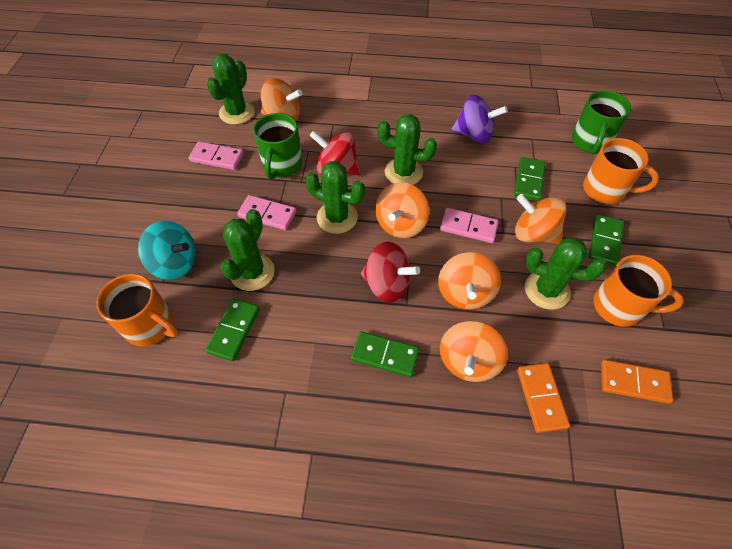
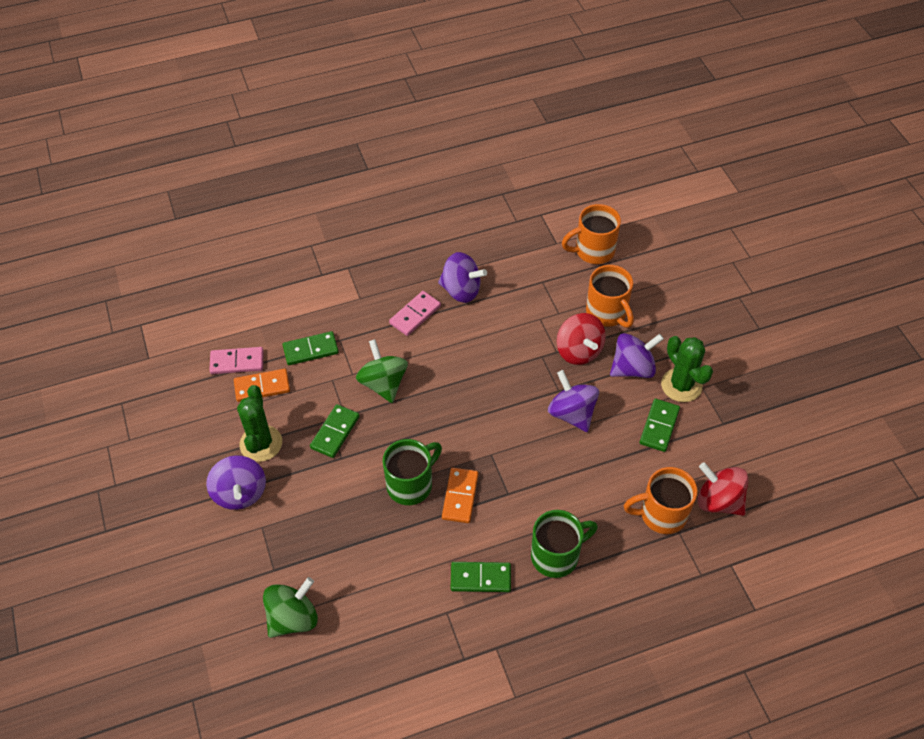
green cactus: [207,54,255,125] [220,209,275,291] [305,161,365,234] [377,114,437,185] [525,238,607,310] = 5 -> [237,385,282,462] [661,336,713,402] = 2
green spinning top: none = 0 -> [263,577,318,638] [356,339,408,403] = 2
orange spinning top: [261,78,303,121] [375,182,429,238] [438,252,501,309] [440,321,508,382] [515,194,567,244] = 5 -> none = 0
pink domino: [188,141,244,170] [237,195,296,230] [440,208,499,243] = 3 -> [209,347,264,374] [389,291,441,336] = 2
purple spinning top: [451,95,508,143] = 1 -> [206,455,266,510] [438,252,487,303] [548,370,599,432] [610,333,664,378] = 4
turquoise spinning top: [138,221,196,280] = 1 -> none = 0

